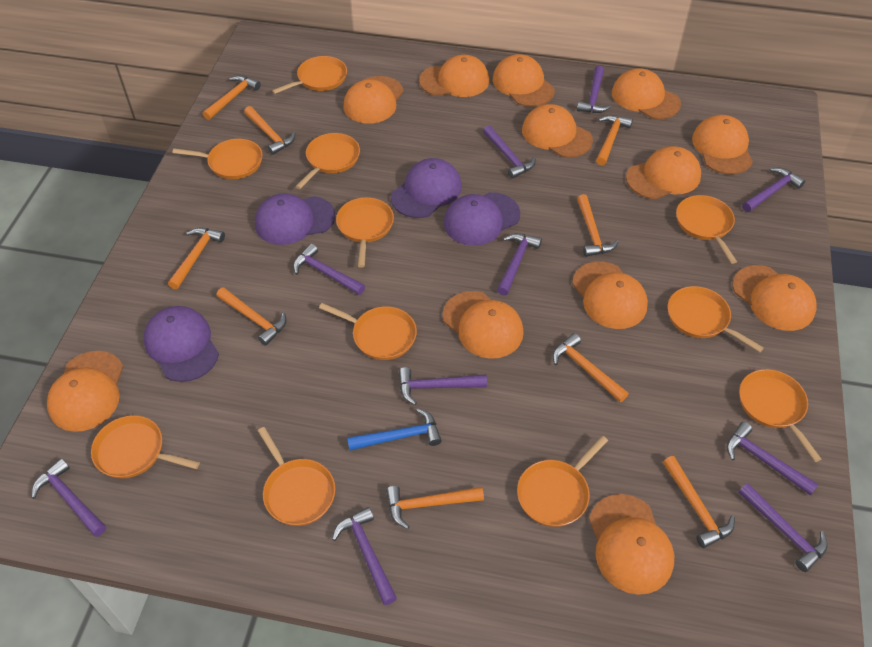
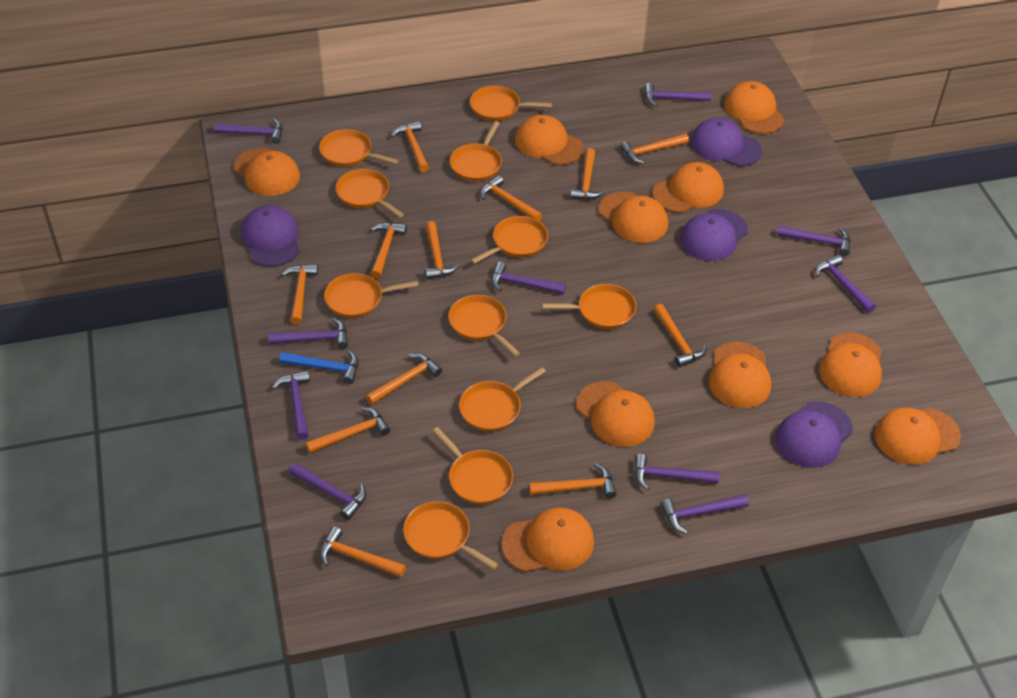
orange cap: [47,351,123,432] [343,76,404,124] [419,55,489,97] [443,291,524,359] [492,54,555,107] [522,104,593,158] [572,261,648,329] [589,494,674,595] [612,68,681,119] [626,146,701,199] [692,115,753,174] [733,265,817,331] = 12 -> [233,148,300,196] [501,507,594,572] [515,115,584,165] [576,381,655,447] [599,192,668,243] [653,162,724,213] [709,342,771,408] [724,81,785,134] [819,332,882,397] [875,408,961,465] = 10
orange hammer: [168,227,225,289] [203,75,261,120] [216,287,286,346] [244,106,295,155] [386,486,484,529] [553,333,629,402] [577,194,619,257] [596,115,633,165] [663,456,735,548] = 9 -> [281,264,318,325] [305,407,390,453] [320,527,406,577] [366,353,442,405] [371,222,407,279] [391,121,429,172] [425,221,460,279] [480,175,542,221] [529,464,617,499] [570,148,605,200] [620,134,689,164] [653,304,707,367] = 12

